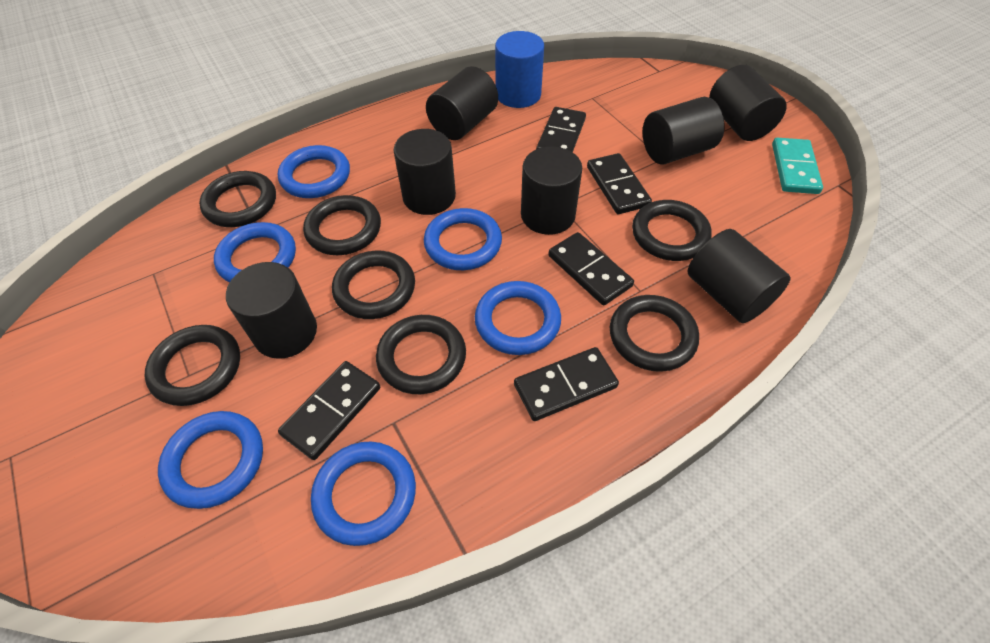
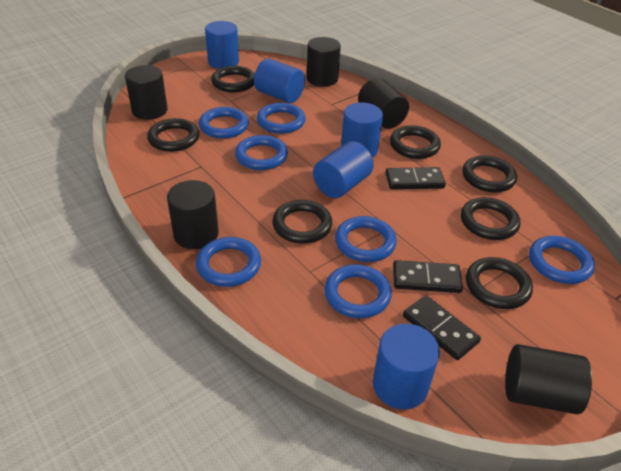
black cylinder: [226,262,317,359] [394,129,456,215] [426,66,498,140] [521,146,582,235] [643,97,725,164] [687,229,791,323] [709,65,787,141] = 7 -> [125,65,168,120] [167,180,219,249] [307,37,341,87] [358,78,409,129] [505,344,592,414] = 5
black domino: [278,361,380,460] [514,347,619,421] [536,107,586,152] [548,232,634,306] [587,153,652,214] = 5 -> [385,167,446,190] [393,260,463,293] [403,295,481,360] = 3
blue cylinder: [495,31,544,108] = 1 -> [205,21,239,69] [254,59,305,103] [313,141,373,198] [341,102,383,158] [373,324,440,410] = 5
blue ring: [158,411,263,509] [214,222,296,283] [278,145,350,198] [311,441,416,546] [424,208,502,270] [475,281,561,355] = 6 -> [196,237,261,287] [199,107,249,139] [235,135,288,170] [257,103,305,134] [324,264,392,318] [335,216,397,262] [529,236,595,284] = 7
turquoise domino: [772,138,823,194] = 1 -> none = 0

